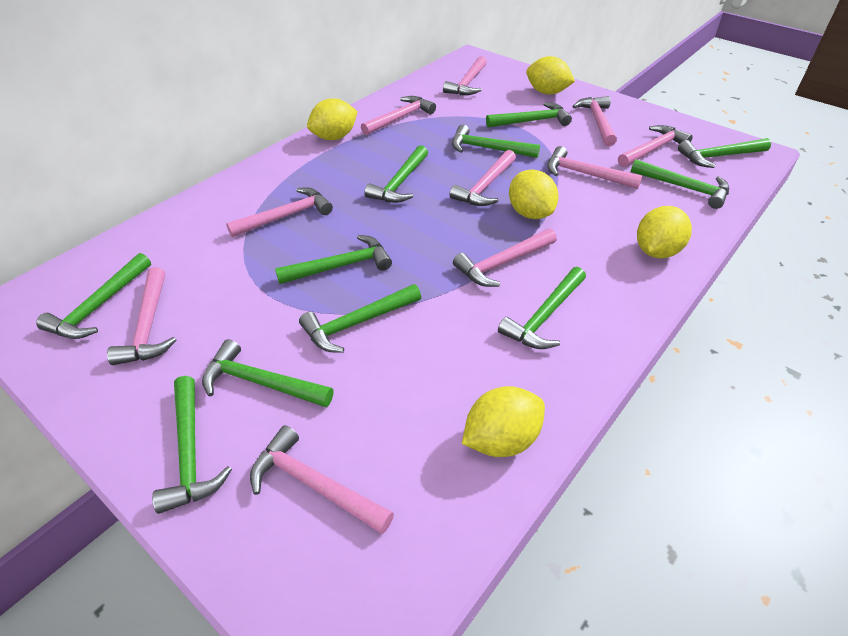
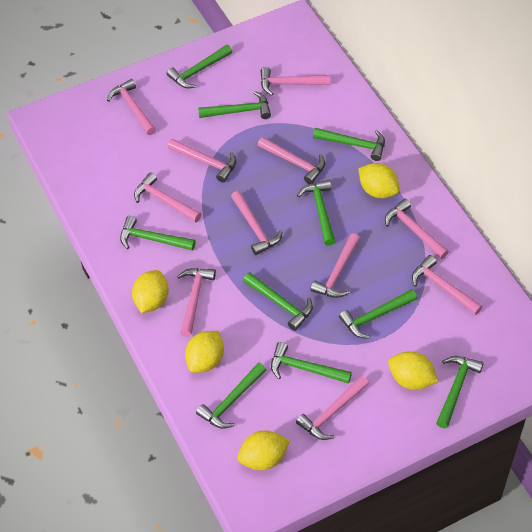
green hammer: [36,253,151,339] [152,376,232,514] [202,339,333,407] [275,235,392,284] [299,284,421,353] [364,145,428,203] [452,124,540,158] [486,102,572,128] [498,267,586,349] [631,159,729,209] [678,138,771,168] = 11 -> [120,216,195,251] [167,45,232,88] [196,362,266,429] [198,91,271,119] [243,272,313,331] [271,342,352,384] [297,180,335,246] [313,128,385,161] [339,289,417,339] [436,356,484,428] = 10
pink hammer: [107,267,176,365] [226,187,333,237] [250,425,394,534] [361,96,436,135] [443,56,487,95] [449,150,516,206] [453,229,557,287] [547,146,642,189] [572,96,617,146] [618,125,693,167] = 10 -> [107,79,156,135] [134,172,201,222] [168,139,236,183] [177,268,216,337] [231,191,283,255] [258,137,325,184] [261,67,330,96] [296,376,369,440] [310,233,360,298] [385,199,449,259] [412,255,482,315] = 11

